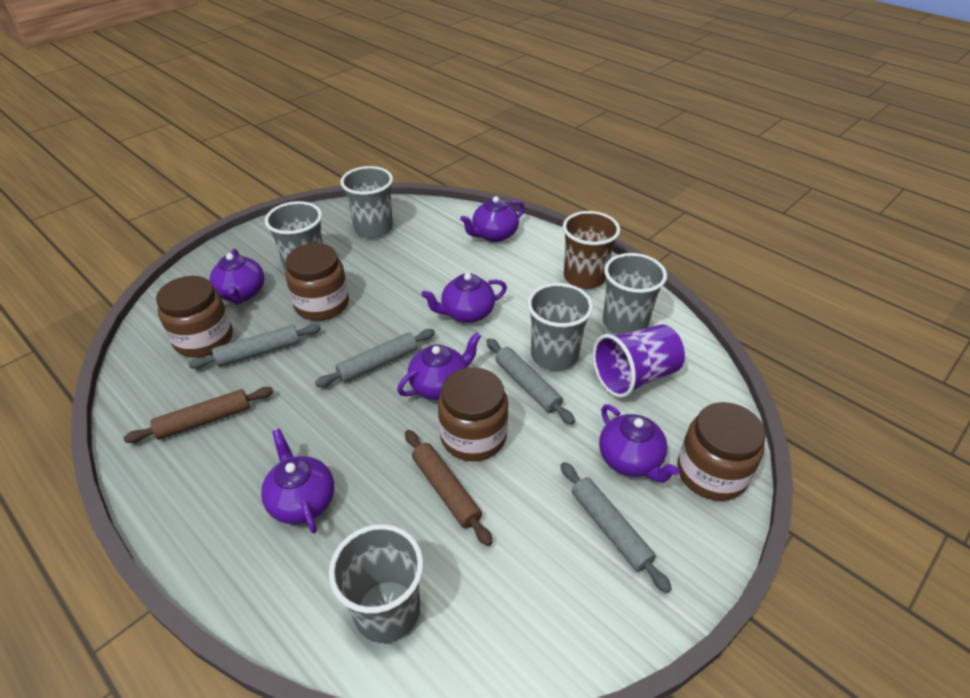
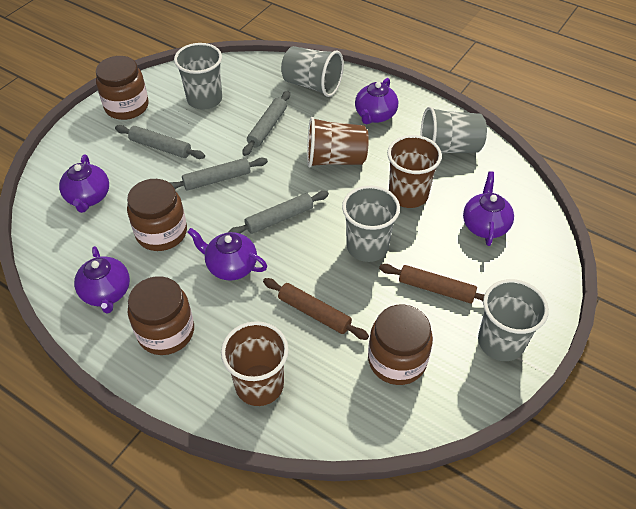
brown cup: [563,211,620,289] = 1 -> [221,321,289,406] [307,117,369,168] [387,135,442,208] = 3
purple cup: [593,325,685,398] = 1 -> none = 0
purple teapot: [209,249,265,305] [261,429,334,534] [397,332,481,400] [421,273,507,323] [460,196,525,242] [599,404,679,483] = 6 -> [59,154,109,213] [74,246,130,314] [188,228,267,281] [355,78,398,124] [463,171,514,246] = 5

